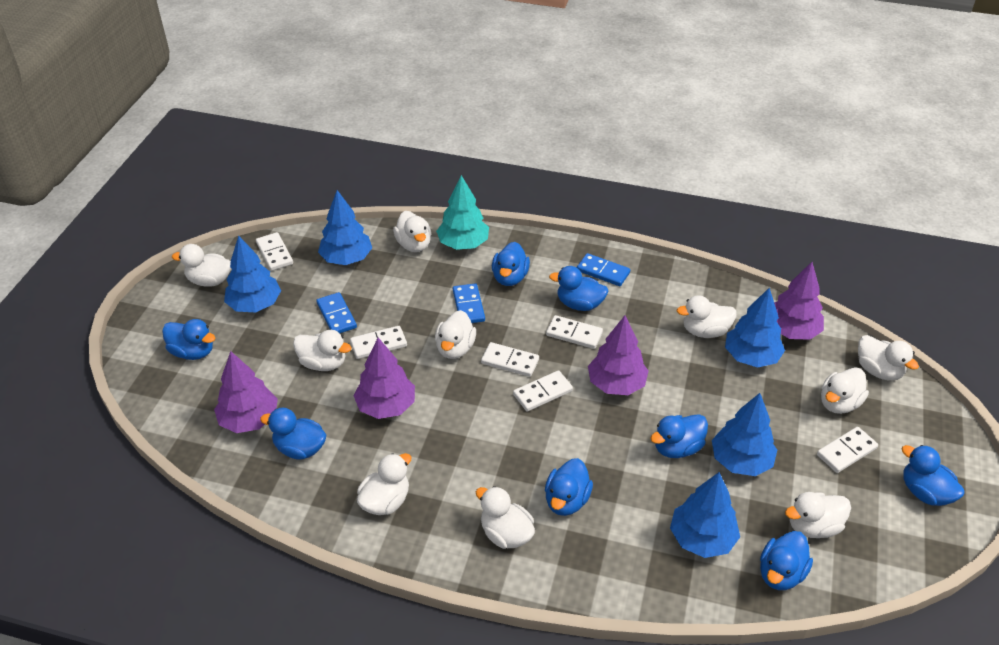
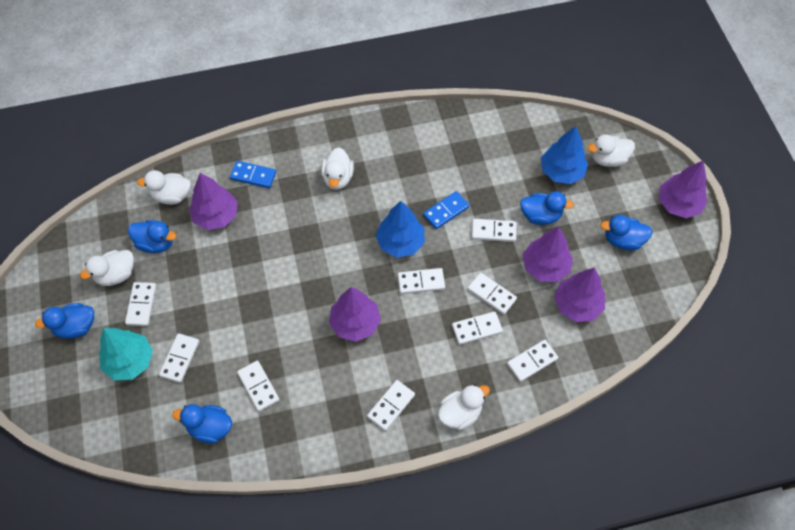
blue domino: [316,292,357,333] [453,283,485,323] [577,253,630,286] = 3 -> [230,161,276,188] [423,191,469,229] = 2
blue duck: [162,319,215,360] [260,408,327,460] [492,242,530,286] [545,458,593,516] [549,266,609,311] [650,414,708,458] [760,531,813,590] [902,445,965,506] = 8 -> [35,303,94,339] [128,220,176,253] [172,404,232,444] [520,191,574,225] [601,215,653,250] = 5
blue tree: [224,236,281,312] [318,190,372,265] [670,472,740,558] [712,393,777,476] [725,287,785,368] = 5 -> [376,201,425,257] [541,126,588,184] = 2
purple tree: [214,351,278,433] [353,338,415,419] [588,315,649,395] [774,262,824,340] = 4 -> [189,173,237,230] [329,287,381,342] [523,227,573,282] [554,268,605,322] [659,161,707,218] = 5
white domino: [256,232,293,271] [350,326,407,359] [481,342,539,377] [513,370,573,411] [546,315,603,349] [817,427,878,473] = 6 -> [125,282,156,326] [159,333,199,383] [237,361,280,412] [367,380,415,431] [398,268,445,294] [452,311,503,345] [468,273,517,315] [472,219,516,242] [507,340,558,382] = 9
white duck: [172,244,231,287] [293,330,352,371] [357,453,411,515] [393,211,431,252] [435,310,476,359] [476,486,535,549] [677,295,737,338] [785,492,851,538] [821,367,869,414] [858,335,919,380] = 10 -> [80,250,134,286] [137,170,191,205] [321,148,354,190] [438,385,490,430] [588,134,635,167] = 5

